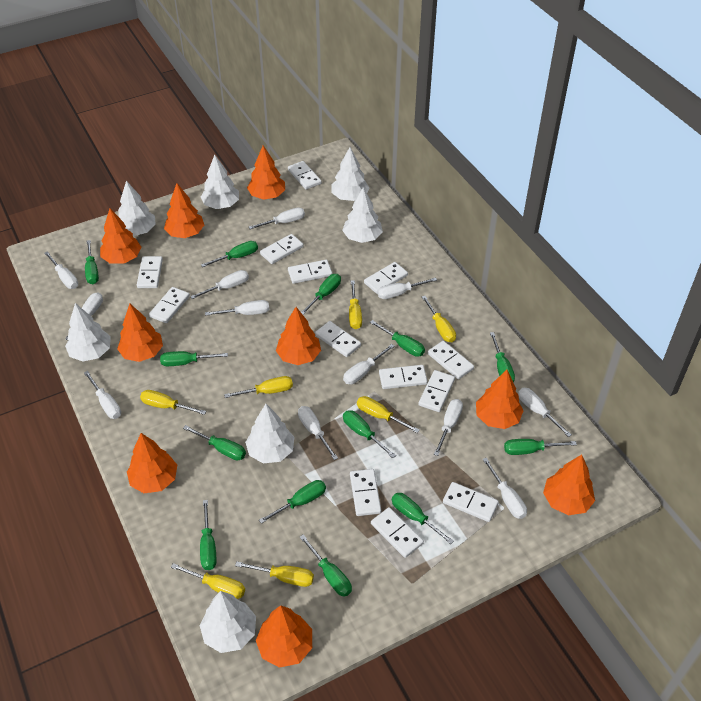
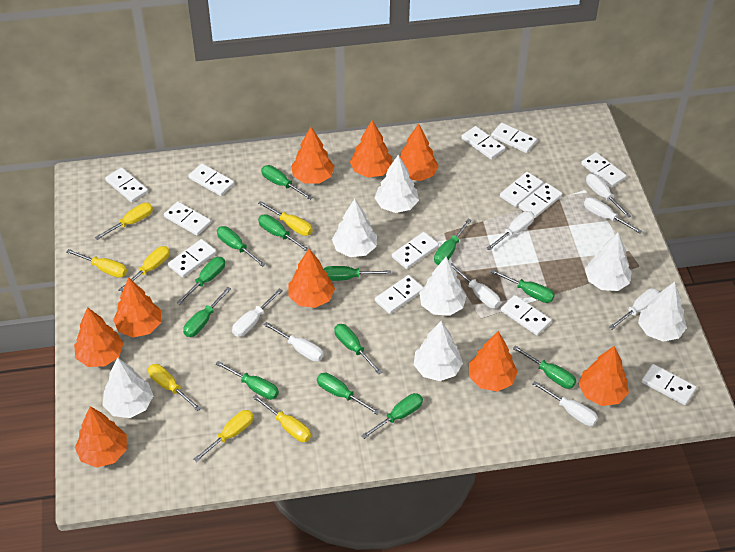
white screwdriver: [44,251,78,289] [65,292,103,340] [84,371,121,419] [190,270,249,299] [205,300,269,316] [249,208,305,229] [298,406,338,460] [343,344,395,384] [377,278,437,299] [434,399,463,456] [482,458,527,519] [518,388,572,437] = 12 -> [232,289,283,337] [264,322,324,362] [451,263,501,308] [486,211,534,251] [532,381,598,426] [584,197,643,234] [586,174,631,218] [609,288,660,330] = 8

